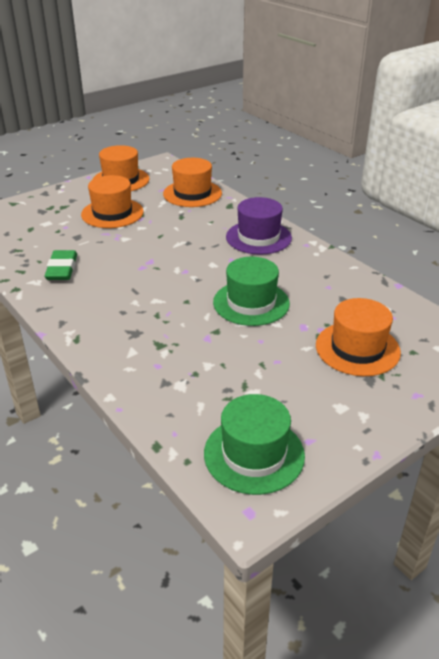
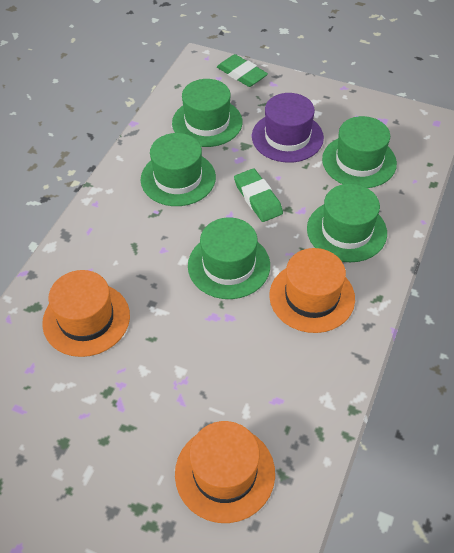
green eraser: [45,250,77,280] = 1 -> [217,54,268,87] [234,168,283,222] = 2
green hat: [204,394,305,495] [213,257,290,326] = 2 -> [141,133,216,206] [172,79,242,147] [188,217,270,299] [307,184,387,262] [322,116,397,188] = 5
orange hat: [81,175,144,228] [93,145,149,191] [163,158,222,207] [316,298,401,376] = 4 -> [42,270,130,357] [175,421,275,523] [269,248,355,333] = 3

